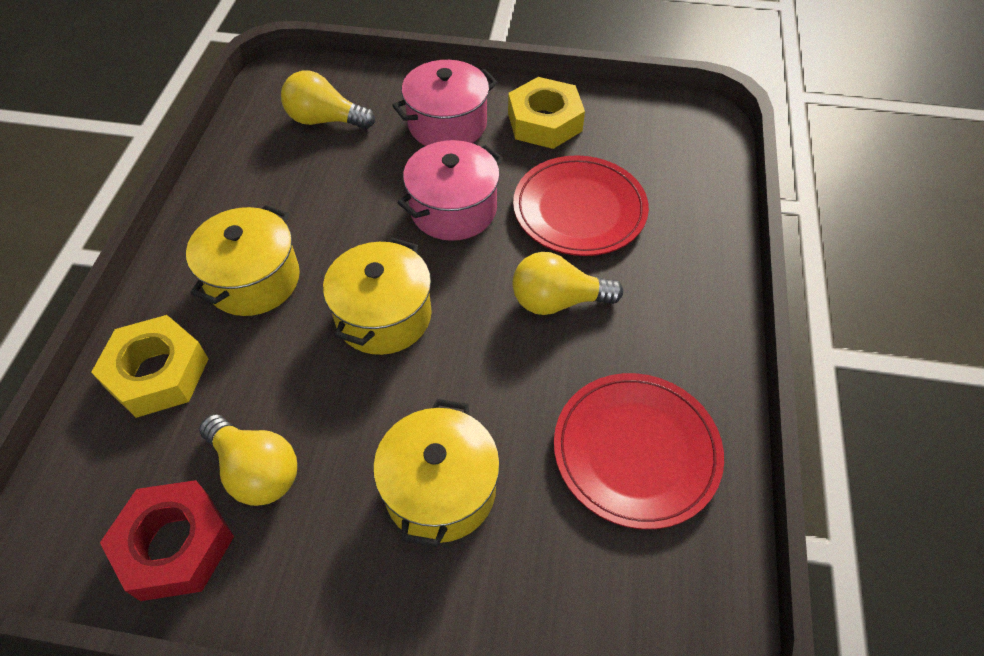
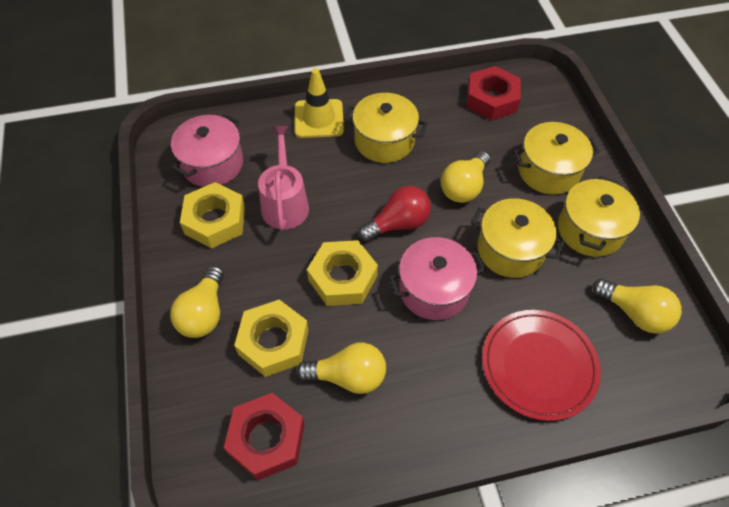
pink watering can: none = 0 -> [258,126,309,231] = 1
red light bulb: none = 0 -> [358,186,431,242] = 1
red nut: [100,480,234,601] = 1 -> [224,393,305,480] [467,66,521,121] = 2
red plate: [513,155,649,256] [554,373,724,529] = 2 -> [482,310,601,421] = 1
yellow light bulb: [199,414,297,506] [281,71,375,129] [512,252,623,315] = 3 -> [170,266,224,338] [296,343,386,394] [441,151,490,203] [593,279,682,333] = 4
yellow nut: [91,315,208,418] [508,77,585,149] = 2 -> [180,182,245,248] [234,300,309,377] [307,240,378,306] = 3
yellow pot: [186,205,300,316] [323,238,432,355] [373,399,500,547] = 3 -> [344,93,427,163] [471,198,565,278] [513,122,600,195] [558,176,640,257] = 4
yellow traffic cone: none = 0 -> [295,68,344,138] = 1

